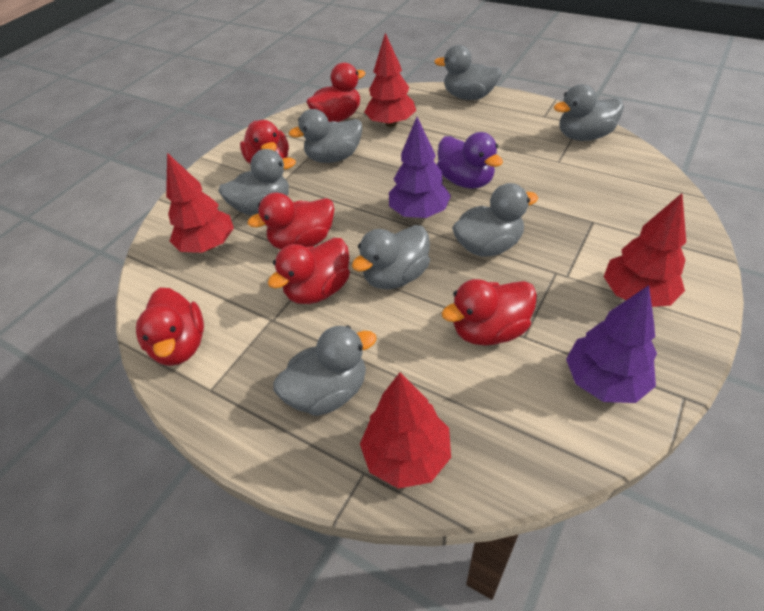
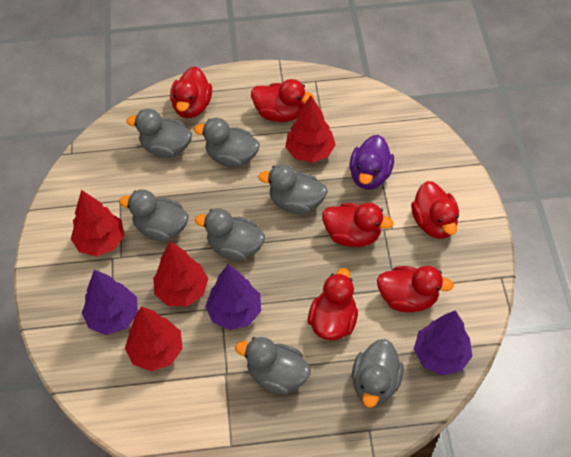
purple tree: [389,117,451,218] [566,285,657,403] = 2 -> [82,269,138,335] [205,265,261,330] [414,311,473,375] = 3

